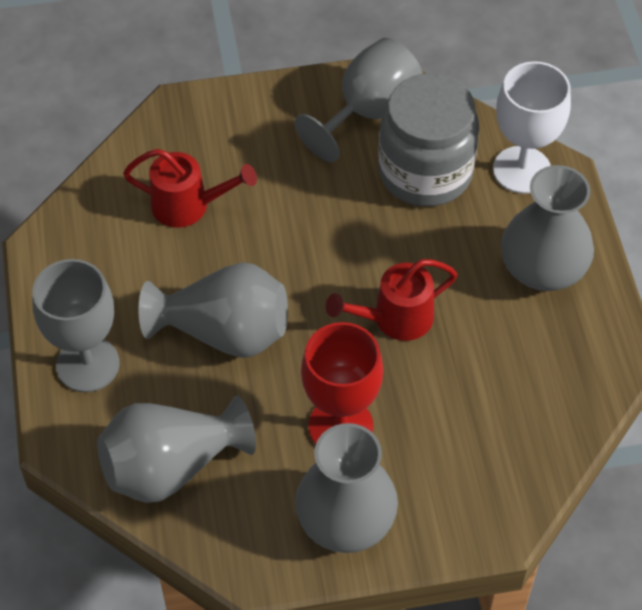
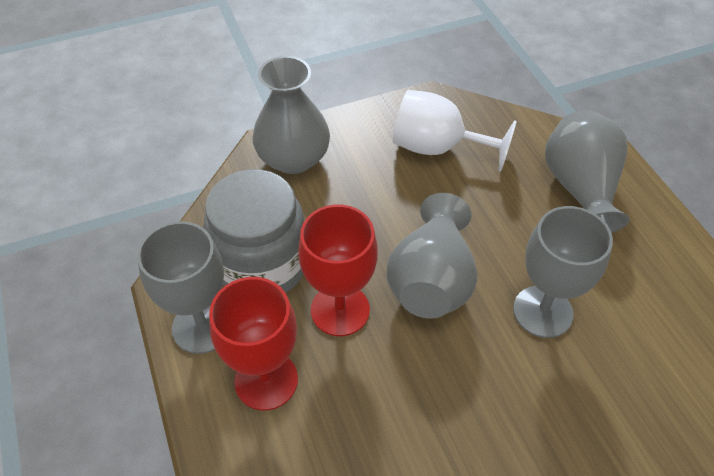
grey vase: [97,396,256,503] [138,262,288,358] [295,423,398,553] [501,165,594,291] = 4 -> [252,56,330,174] [386,193,478,319] [545,110,630,233] = 3
red goblet: [301,322,383,445] = 1 -> [209,277,298,410] [298,205,378,336] = 2
red watering can: [123,149,257,228] [326,259,457,341] = 2 -> none = 0

